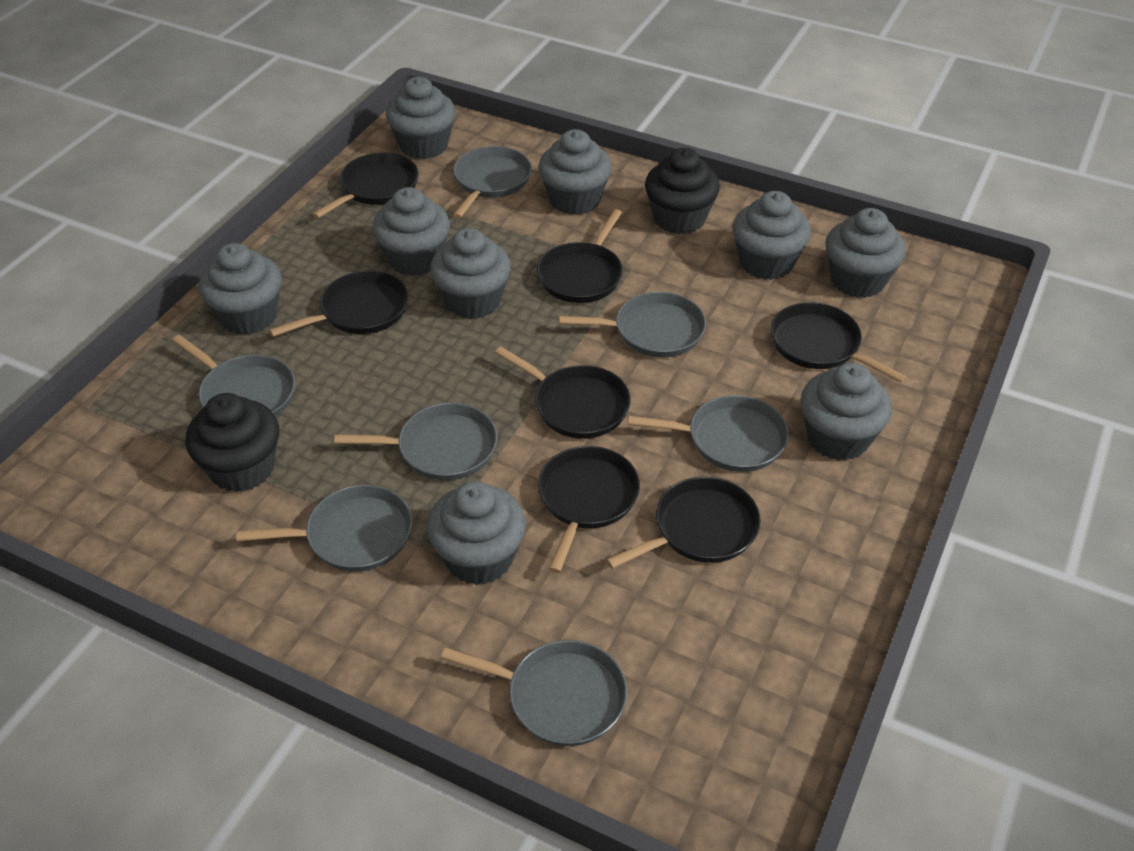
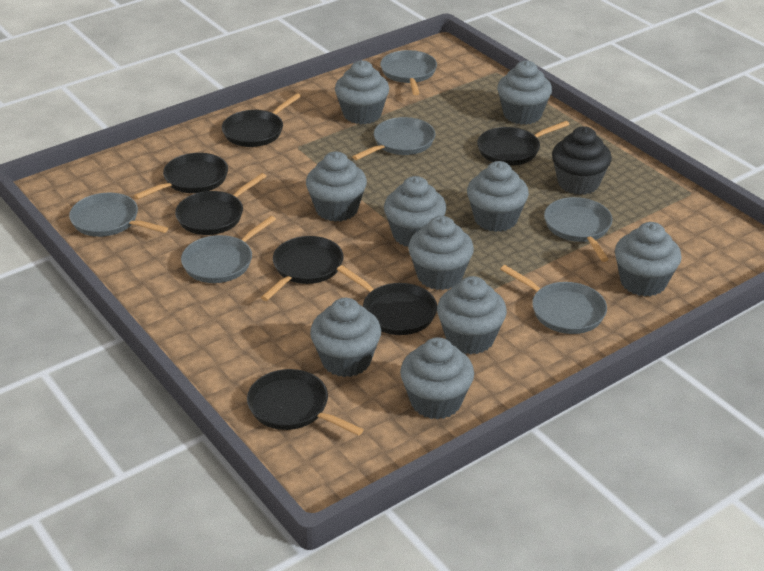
black cupcake: [185,393,279,492] [645,148,720,234] = 2 -> [552,126,612,195] = 1
grey cupcake: [199,243,282,335] [372,187,450,276] [386,77,456,159] [427,481,526,585] [430,228,511,319] [538,129,612,215] [733,191,811,280] [801,363,892,461] [826,208,906,298] = 9 -> [306,151,367,222] [310,298,381,377] [335,60,389,124] [384,176,447,246] [400,337,474,420] [408,216,474,290] [437,276,507,354] [467,161,529,232] [497,61,552,125] [615,222,682,297] = 10
grey pan: [172,335,295,417] [236,485,412,572] [334,403,497,480] [441,640,627,746] [453,146,532,219] [559,292,706,357] [628,395,789,472] = 7 -> [69,193,168,237] [181,216,276,283] [352,117,436,160] [380,50,437,95] [500,265,607,334] [544,197,613,262] = 6

